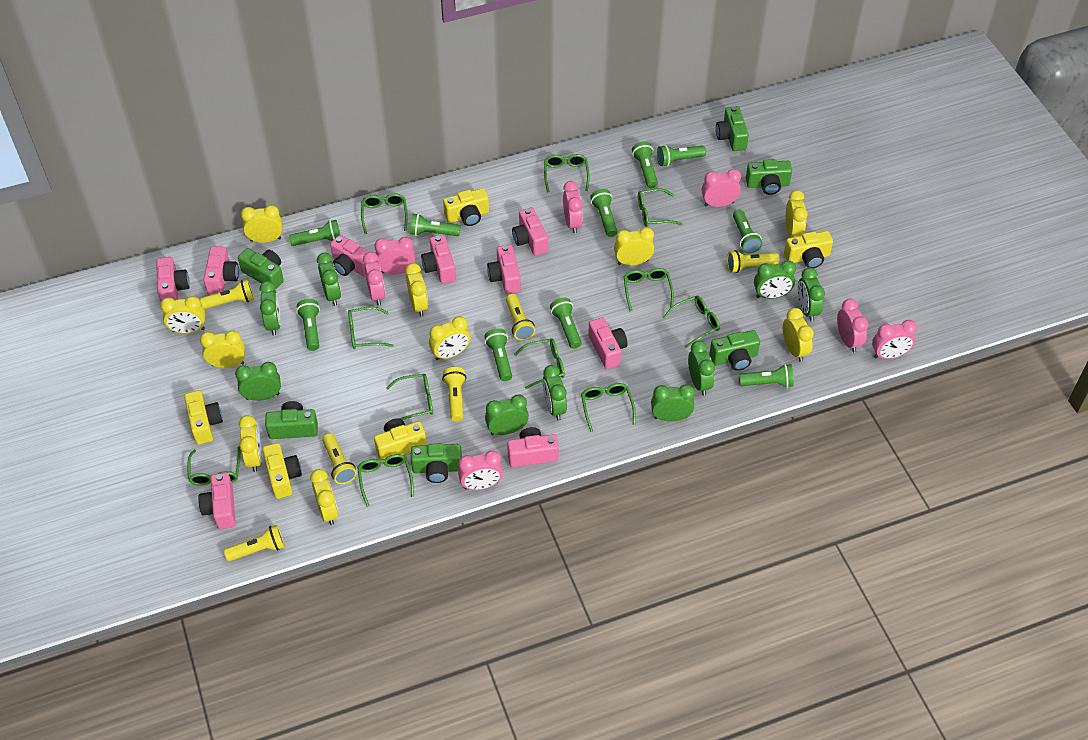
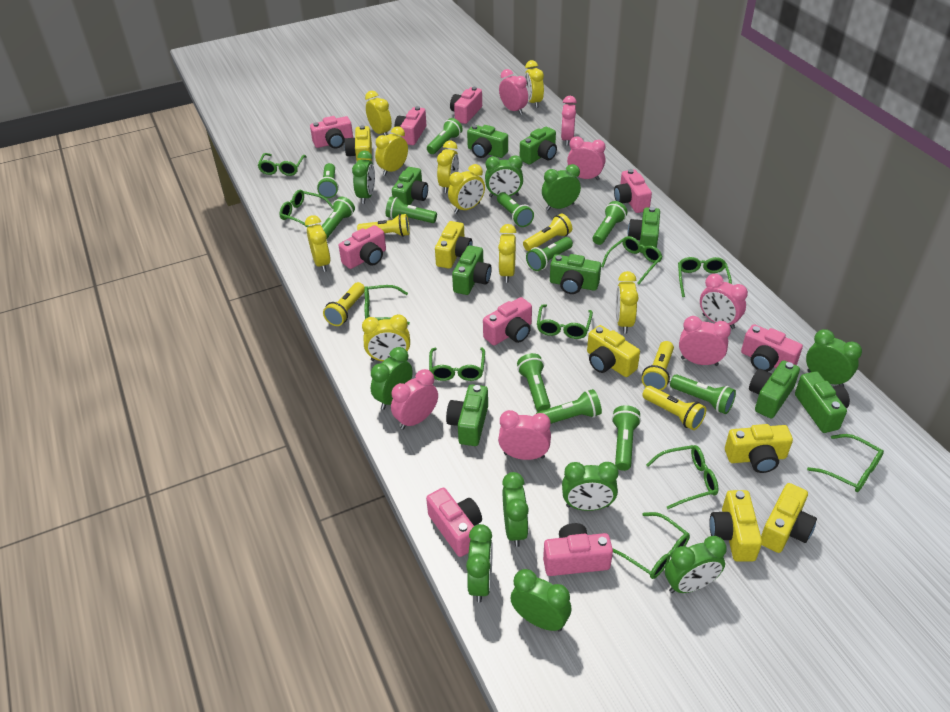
green camera: [238,248,284,290] [265,401,318,439] [411,443,462,483] [709,330,760,371] [716,106,749,151] [746,159,792,195] = 6 -> [392,167,428,205] [446,384,488,446] [452,245,492,295] [467,125,508,158] [520,127,557,165] [550,254,601,294] [628,207,660,253] [749,360,800,418] [795,371,850,433] = 9
green clock: [235,362,281,401] [259,281,281,336] [317,253,341,306] [485,394,529,435] [543,365,567,420] [651,384,695,422] [688,340,715,396] [754,260,796,299] [798,267,825,322] = 9 -> [352,151,375,204] [371,347,413,410] [466,524,493,602] [485,155,523,197] [502,472,529,547] [510,569,571,632] [542,164,581,211] [562,462,619,511] [665,536,727,593] [806,329,862,387] = 10
green flashlight: [289,220,340,246] [296,299,320,351] [410,214,460,236] [484,328,512,381] [550,297,582,349] [590,189,617,237] [632,142,658,188] [657,145,706,167] [733,209,762,253] [739,364,794,388] = 10 -> [317,163,339,198] [322,197,355,238] [386,197,437,223] [427,118,463,154] [497,192,534,227] [517,353,550,412] [526,237,573,271] [536,389,602,424] [593,201,627,245] [612,405,641,471] [670,374,736,414] = 11
green glasses: [188,446,241,486] [348,307,394,349] [357,454,414,507] [361,193,408,234] [386,374,433,420] [514,339,565,389] [544,154,590,193] [581,383,636,432] [624,268,674,311] [638,189,682,227] [663,296,720,348] = 11 -> [258,153,307,176] [279,190,333,227] [364,285,410,325] [429,348,485,381] [537,304,593,339] [601,236,662,284] [613,512,690,579] [646,445,718,509] [678,257,732,297] [807,434,884,492] = 10
yellow camera: [184,390,223,445] [262,443,302,499] [374,418,427,460] [443,188,489,226] [784,231,833,268] = 5 -> [344,125,372,161] [435,221,473,269] [587,325,640,377] [709,490,762,562] [725,424,793,473] [761,483,817,553] = 6
yellow clock: [160,296,205,334] [200,330,245,368] [239,415,262,472] [241,205,283,243] [310,469,338,525] [405,263,428,317] [429,316,470,360] [614,227,654,266] [783,308,814,362] [786,190,808,237] = 10 -> [305,215,331,272] [362,314,410,361] [365,91,392,136] [375,126,408,176] [437,140,459,193] [448,164,485,214] [498,224,516,283] [525,60,544,108] [616,271,639,334] = 9
yellow flashlight: [200,279,254,309] [224,525,285,561] [322,433,357,484] [442,367,466,422] [506,294,535,341] [727,250,779,273] = 6 -> [323,282,365,326] [357,214,410,237] [523,214,572,251] [642,341,674,390] [642,386,706,430] = 5

